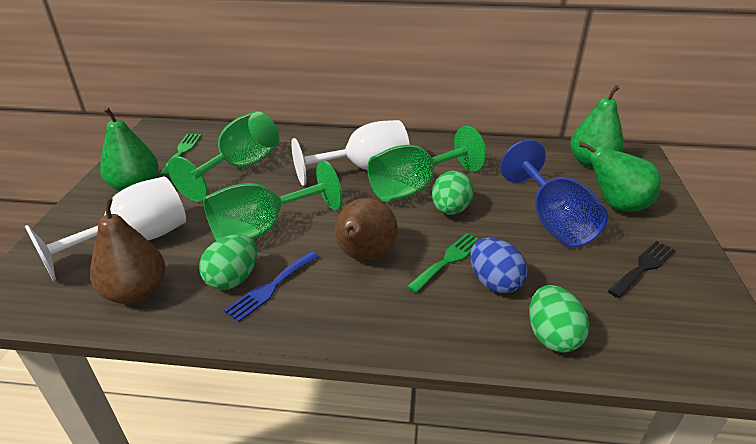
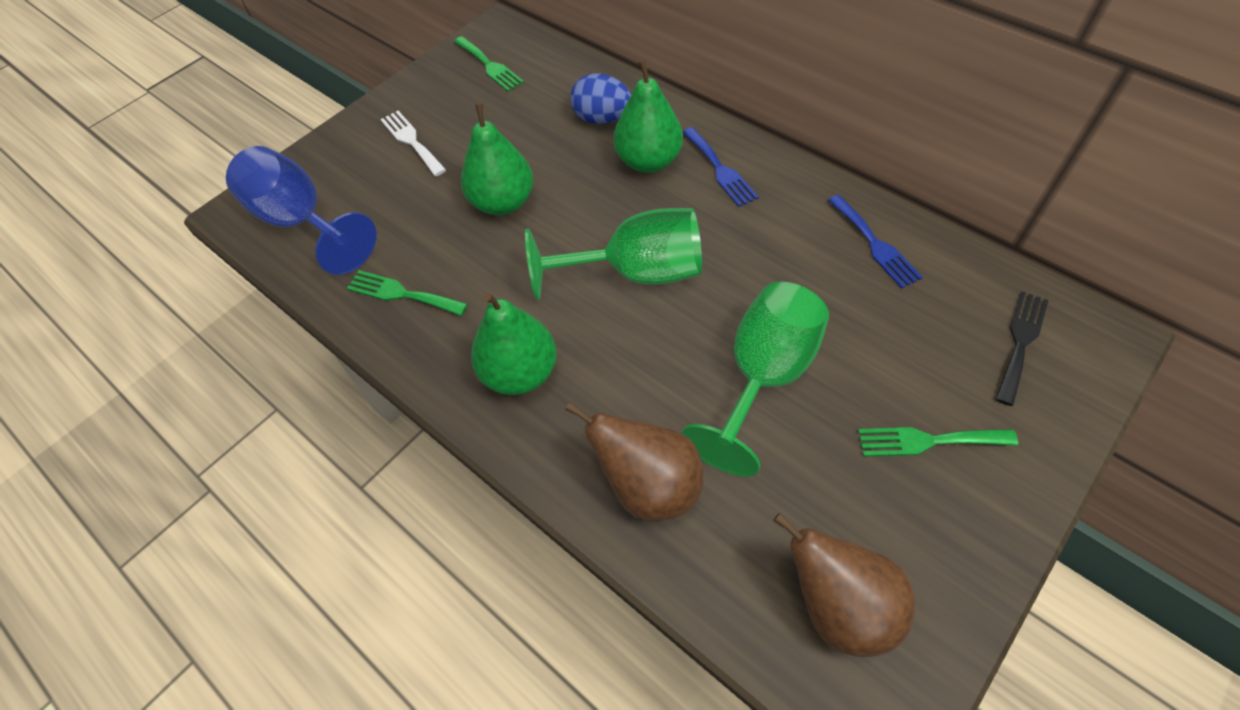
blue fork: [224,251,319,322] = 1 -> [683,127,759,207] [828,195,923,288] = 2
green egg: [199,234,257,290] [432,171,474,215] [529,285,589,353] = 3 -> none = 0
green fork: [160,134,202,176] [407,233,478,293] = 2 -> [347,270,468,316] [454,36,524,91] [858,427,1018,456] = 3
green goblet: [168,111,279,202] [203,160,342,241] [367,126,486,202] = 3 -> [525,208,702,300] [682,282,829,477] = 2
white fork: none = 0 -> [380,111,446,176] = 1
white goblet: [25,177,186,281] [291,120,410,186] = 2 -> none = 0

